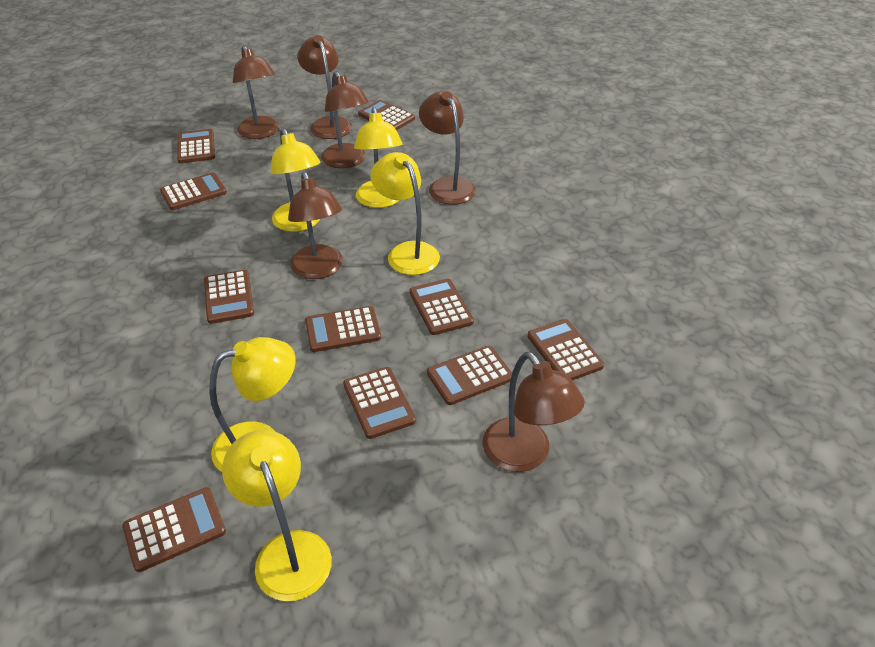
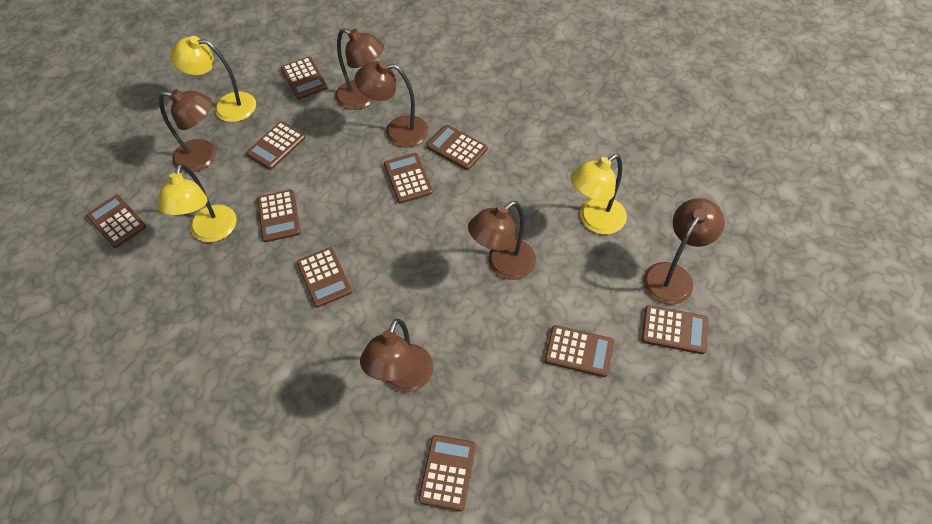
yellow lamp: [209,337,296,472] [222,430,332,601] [271,128,320,232] [354,107,402,208] [371,152,440,275] = 5 -> [157,164,237,242] [170,36,256,122] [570,154,627,234] = 3

